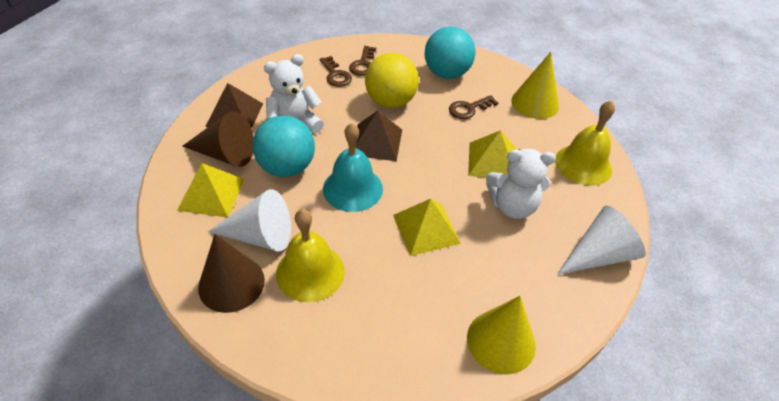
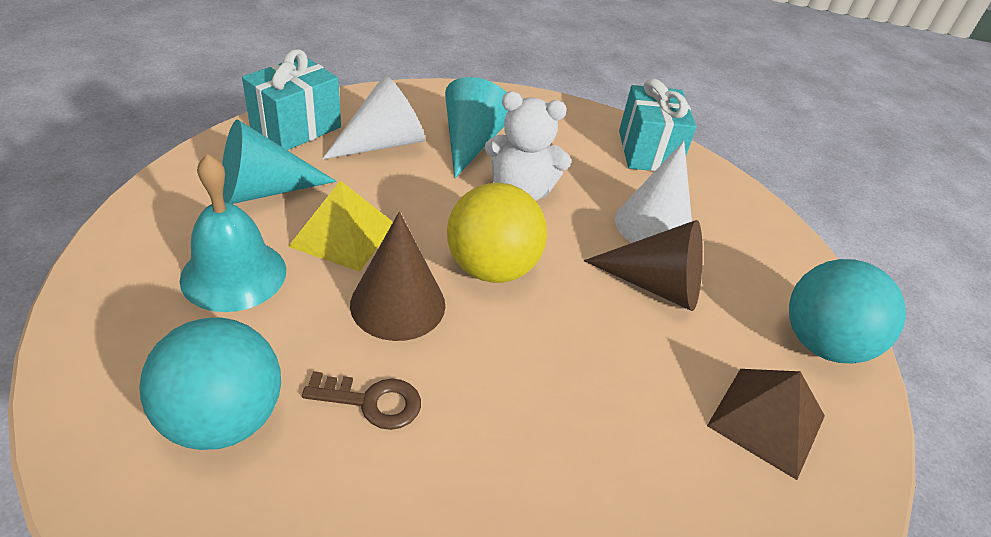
brown key: [320,56,352,87] [349,46,376,76] [449,95,498,119] = 3 -> [302,371,421,430] = 1
brown pyramid: [205,83,263,129] [356,111,402,161] = 2 -> [707,369,825,480] = 1
turquoise cone: none = 0 -> [222,119,336,204] [445,77,508,178] = 2
turquoise gift: none = 0 -> [242,49,341,150] [619,78,697,171] = 2
white teddy bear: [264,54,324,134] [486,149,556,219] = 2 -> [485,91,571,201] = 1
yellow bell: [276,209,345,302] [555,100,615,186] = 2 -> none = 0
yellow cone: [467,296,536,375] [511,52,559,119] = 2 -> none = 0
yellow pyramid: [177,163,244,217] [393,199,461,256] [468,130,516,178] = 3 -> [288,180,393,272] = 1

